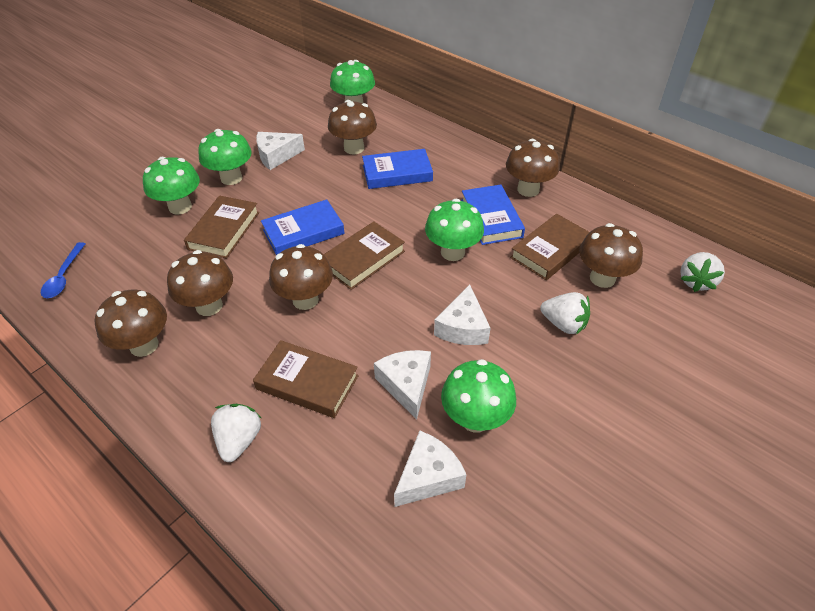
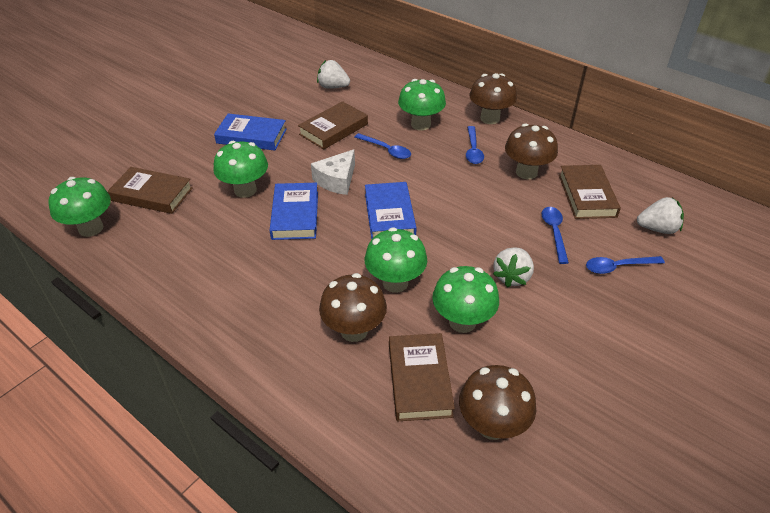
blue spoon: [41,242,86,298] = 1 -> [355,133,411,159] [466,126,484,164] [542,207,569,264] [586,256,665,274] = 4
brown mushroom: [94,290,167,357] [167,250,233,316] [269,244,333,310] [328,100,377,155] [506,139,559,197] [579,223,643,288] = 6 -> [319,273,387,342] [459,365,536,440] [470,73,517,124] [505,123,558,179] = 4
white cheese: [256,132,305,170] [374,350,431,420] [394,430,467,507] [434,284,490,345] = 4 -> [311,149,355,195] = 1

